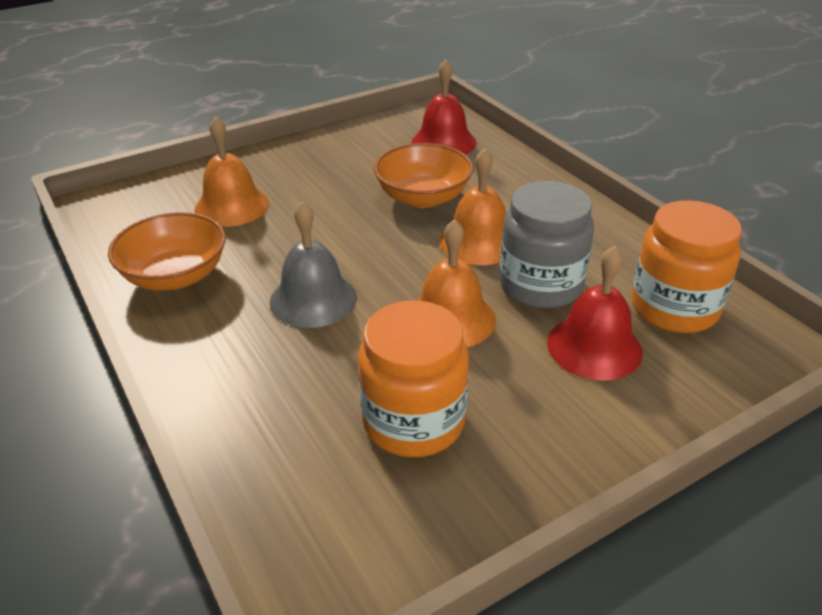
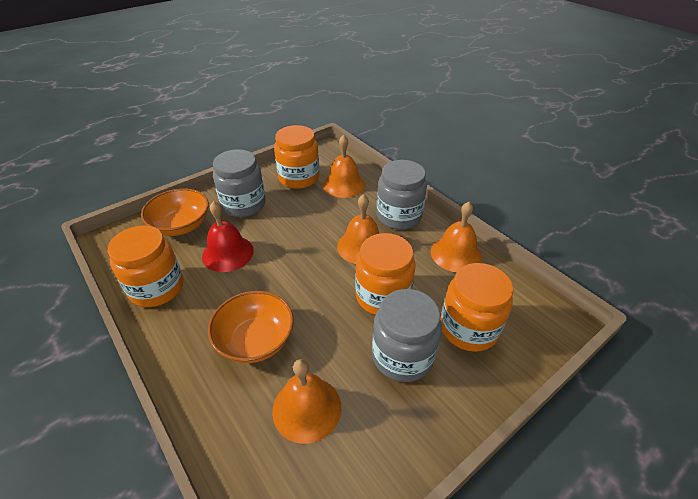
grey bell: [270,201,357,328] = 1 -> none = 0
grey jar: [499,181,594,308] = 1 -> [213,149,266,217] [372,289,442,382] [377,160,427,230] = 3
orange bell: [194,116,269,227] [417,219,496,347] [440,148,506,265] = 3 -> [272,359,341,444] [323,135,365,198] [337,194,379,264] [431,202,482,272] = 4
orange jar: [358,301,469,457] [631,200,742,333] = 2 -> [108,225,184,307] [274,125,319,189] [355,233,416,315] [440,263,513,352] = 4
red bell: [411,59,476,154] [547,246,643,381] = 2 -> [202,201,254,272] = 1

